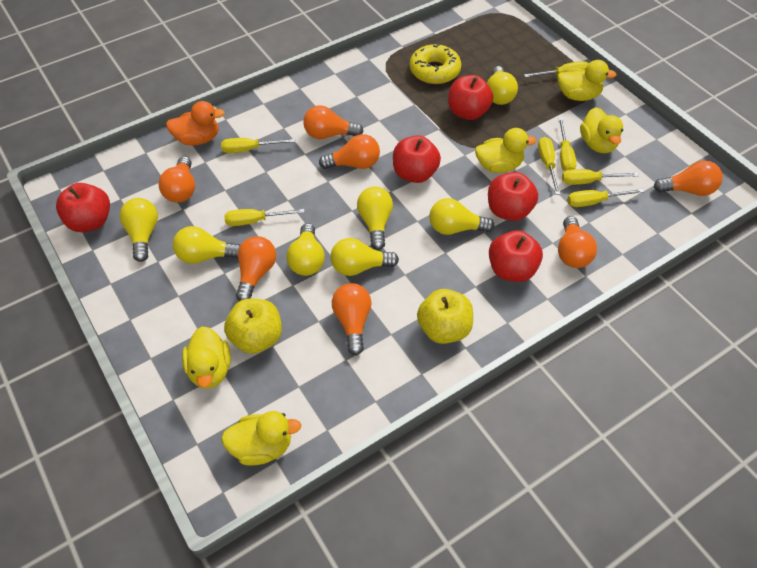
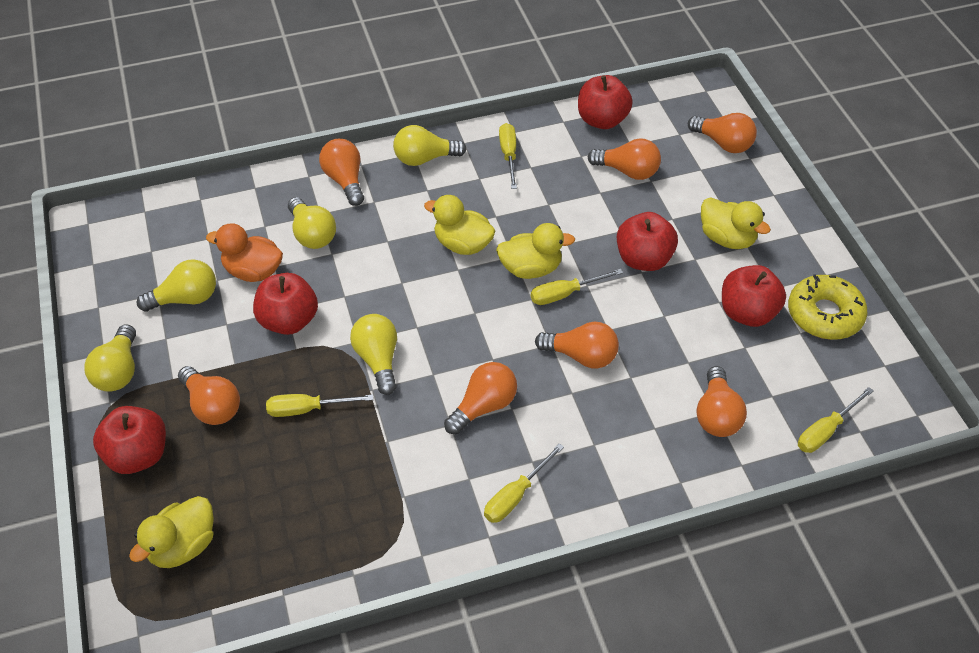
yellow apple: [224,299,282,354] [417,289,473,344] = 2 -> none = 0
yellow duck: [182,326,231,389] [221,411,301,466] [475,128,536,173] [557,60,617,101] [580,107,623,153] = 5 -> [129,496,214,568] [424,195,495,255] [496,223,575,279] [701,198,771,249] = 4
yellow light bulb: [120,198,158,262] [173,226,240,264] [287,223,325,276] [330,238,399,276] [357,187,393,250] [429,198,494,235] [487,66,518,105] = 7 -> [84,324,136,392] [137,259,216,312] [288,197,336,249] [350,314,397,395] [393,125,466,166] = 5
yellow screwdriver: [221,138,295,153] [224,209,305,226] [524,61,589,77] [538,137,560,195] [558,118,577,171] [562,169,638,185] [567,189,644,207] = 7 -> [266,394,374,417] [484,443,564,523] [499,123,517,189] [531,269,623,305] [798,387,873,453] = 5

